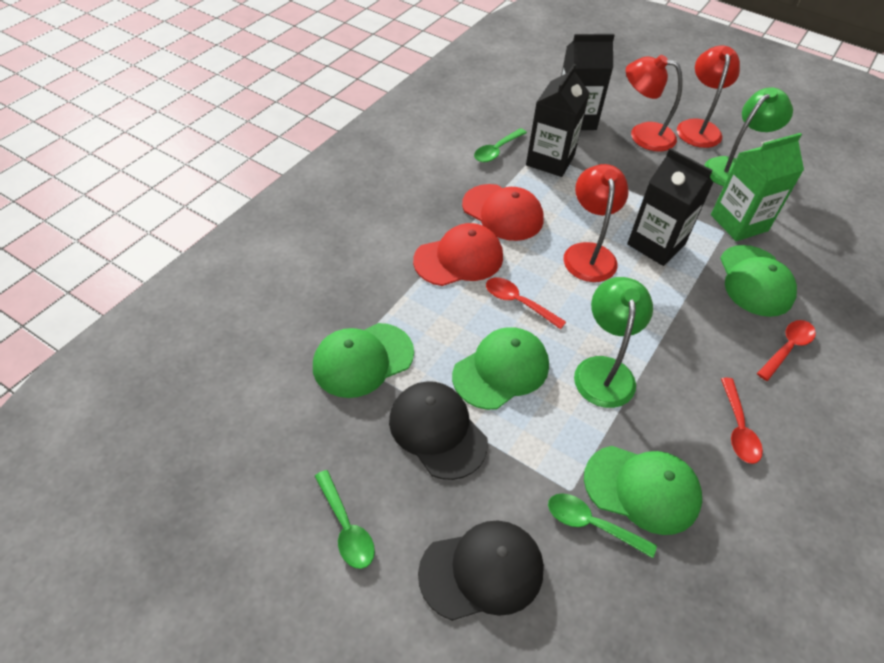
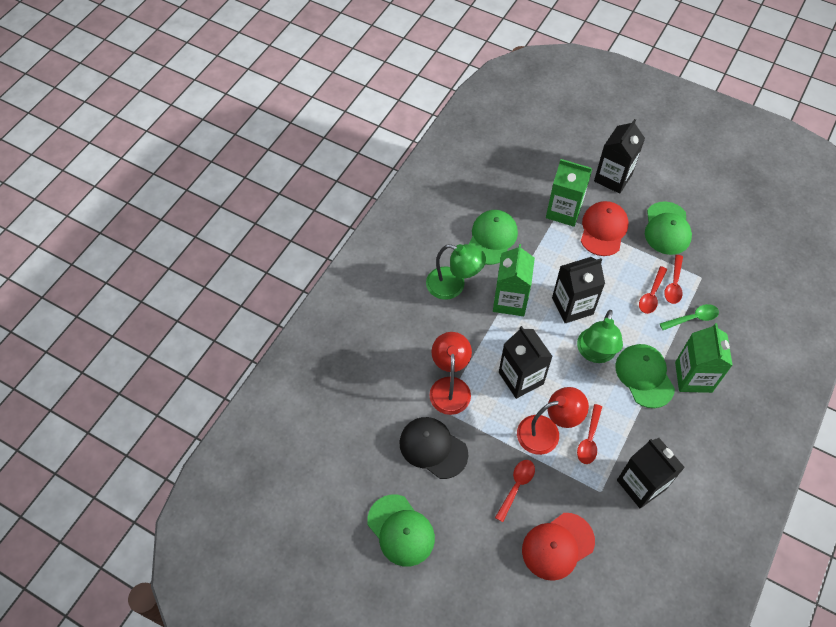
black cap: [389,381,488,480] [418,520,544,621] = 2 -> [400,417,468,479] = 1
black carton: [526,64,589,177] [561,34,615,130] [627,148,713,266] = 3 -> [499,326,553,399] [552,257,605,323] [594,119,645,194] [617,438,685,508] = 4
green carton: [711,133,804,241] = 1 -> [493,244,535,316] [546,159,592,227] [675,323,733,393] = 3
green spoon: [315,470,375,569] [474,128,527,162] [548,493,657,558] = 3 -> [660,304,719,330] = 1
red lamp: [563,164,629,282] [626,55,683,151] [677,45,740,148] = 3 -> [429,332,472,415] [517,387,589,455] = 2
red spoon: [486,278,566,329] [721,378,763,464] [757,320,816,381] = 3 -> [495,460,535,522] [577,404,602,464] [639,266,667,314] [664,255,683,304] = 4

